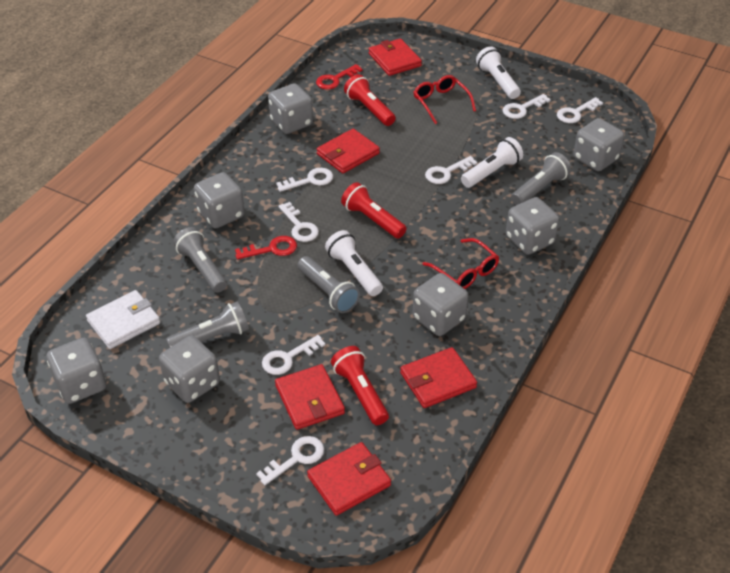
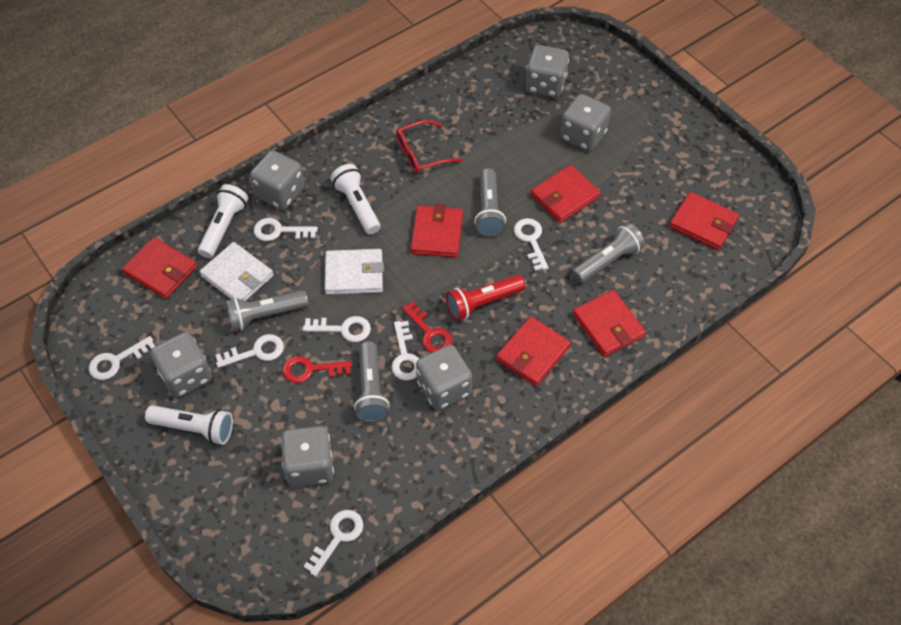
grey dice: [47,338,106,404] [159,336,220,403] [194,172,245,229] [268,83,313,134] [413,273,468,336] [506,197,559,255] [573,118,624,171] = 7 -> [151,332,212,398] [250,151,305,210] [281,426,334,487] [416,345,472,410] [526,45,569,98] [560,94,611,151] = 6
red flashlight: [331,346,389,425] [341,182,407,238] [344,74,396,126] = 3 -> [446,275,526,321] = 1
red glasses: [414,75,476,124] [422,238,499,289] = 2 -> [396,120,462,173] = 1
red wallet: [275,364,345,430] [307,442,391,516] [317,129,380,173] [369,38,422,76] [400,347,477,408] = 5 -> [122,237,197,299] [411,204,463,258] [496,316,571,386] [531,165,601,223] [573,290,646,357] [669,192,739,250] = 6
white wallet: [86,290,160,349] = 1 -> [200,242,274,301] [325,249,384,295] = 2

